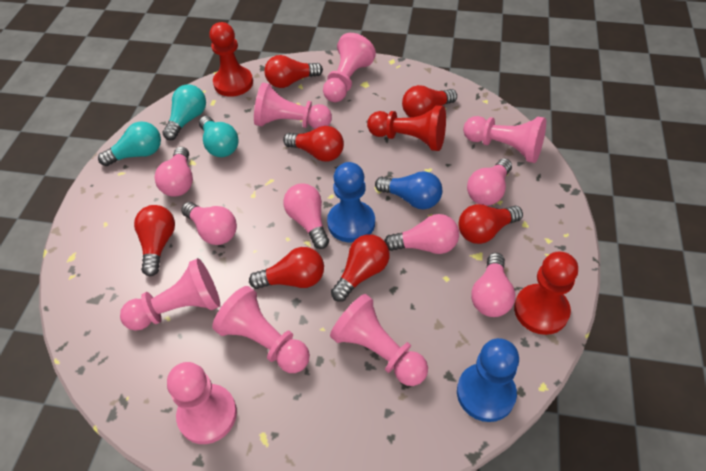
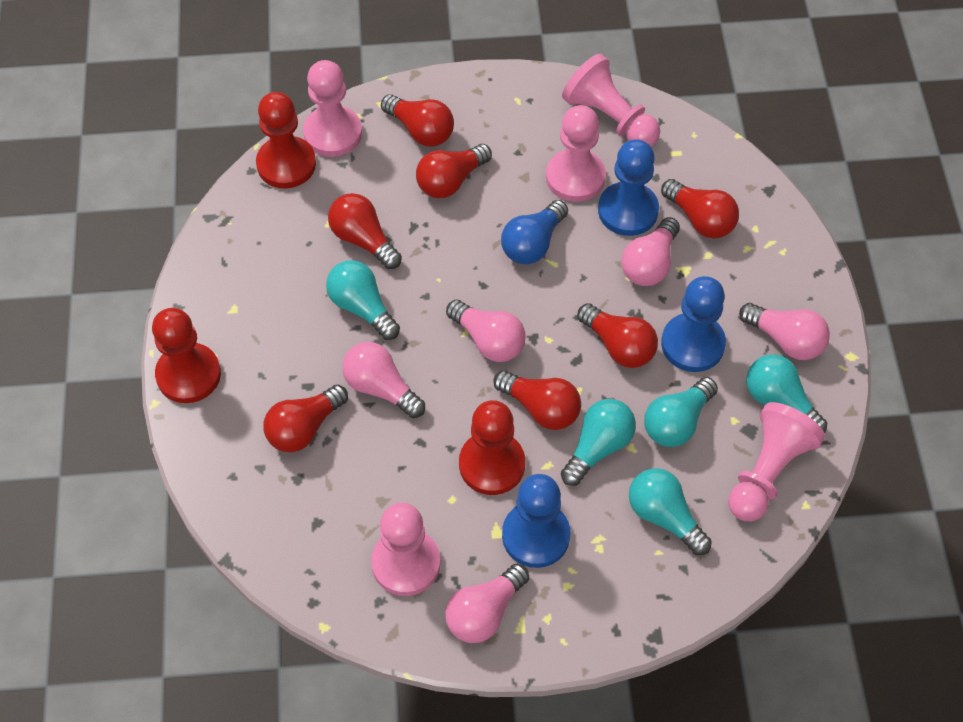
blue pawn: [327,162,375,243] [457,338,519,422] = 2 -> [502,474,570,568] [598,139,659,236] [661,276,726,372] = 3
pink light bulb: [155,147,193,197] [181,202,237,245] [283,183,329,249] [384,214,459,254] [467,158,512,206] [471,253,516,317] = 6 -> [342,342,425,418] [445,564,529,643] [446,299,526,362] [621,217,680,286] [739,303,830,360] = 5
pink pawn: [120,258,220,331] [167,362,237,444] [212,286,310,373] [254,83,332,129] [323,33,376,102] [330,294,428,386] [463,116,546,163] = 7 -> [303,60,362,157] [371,503,441,596] [546,105,606,202] [562,54,660,147] [728,402,825,521] = 5
turquoise light bulb: [98,121,161,166] [162,85,206,140] [199,116,239,157] = 3 -> [326,260,400,340] [561,399,636,486] [629,468,712,555] [644,377,718,447] [746,354,827,433] = 5

